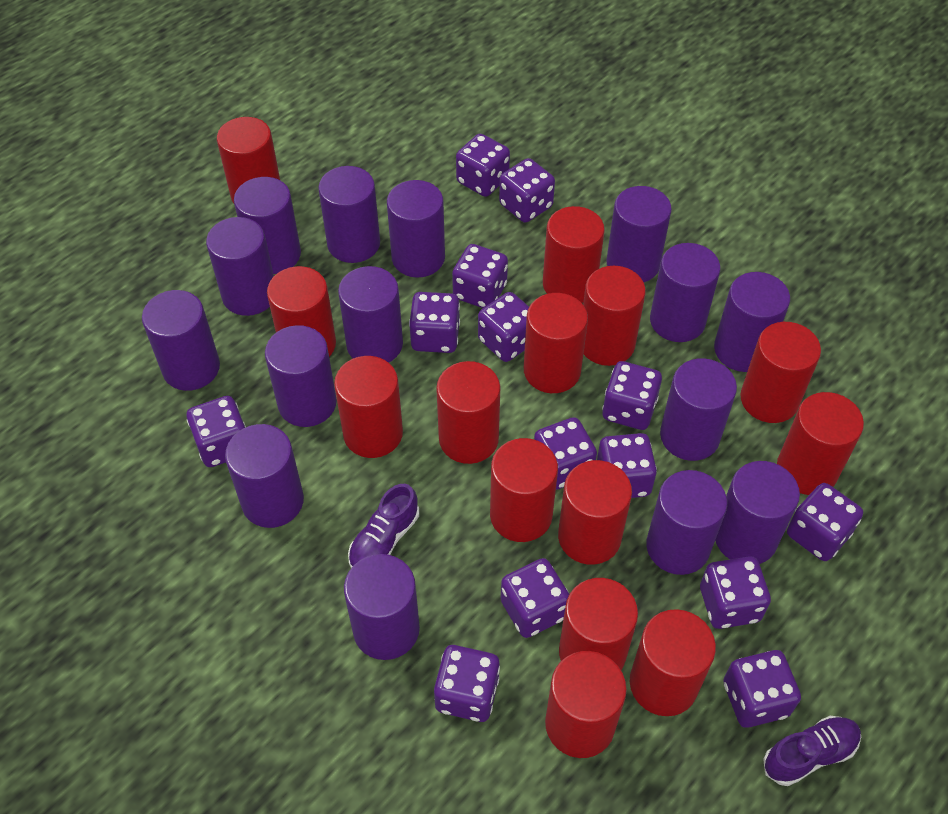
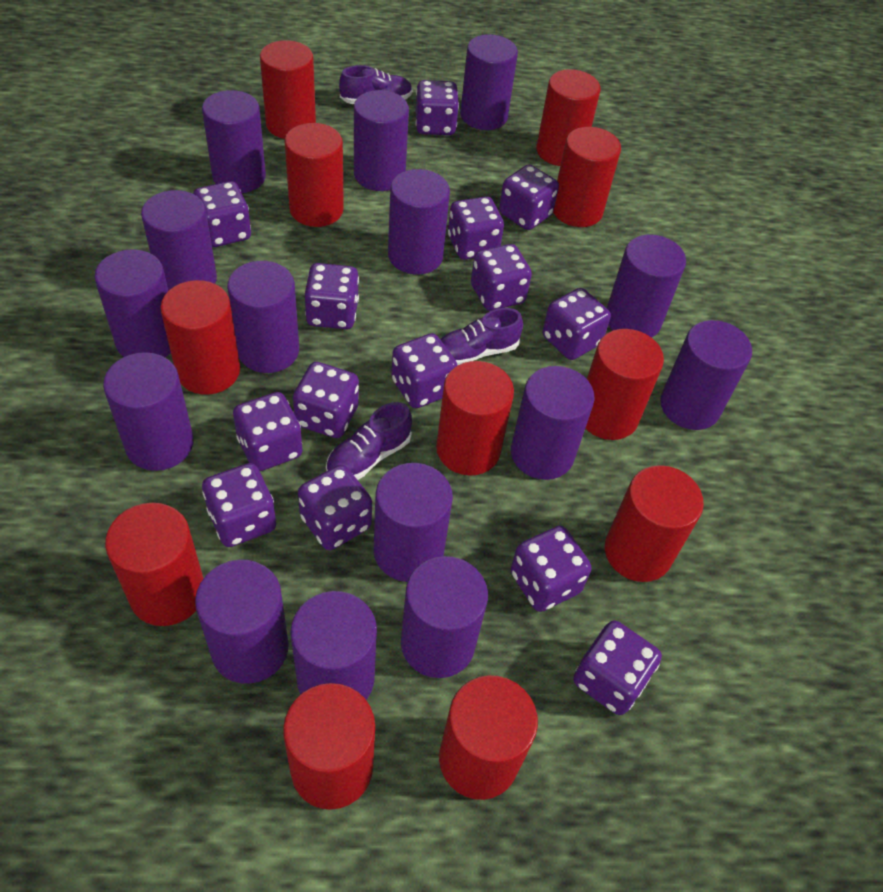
purple shoe: [348,484,419,568] [763,716,861,786] = 2 -> [326,402,412,480] [339,65,413,104] [440,308,523,366] = 3
red cylinder: [217,117,280,203] [267,266,336,357] [334,356,403,458] [436,361,501,464] [490,438,558,542] [524,293,588,393] [543,206,605,303] [545,651,627,758] [558,460,632,565] [559,578,638,670] [583,266,646,366] [630,609,716,716] [740,322,821,423] [777,392,864,495] = 14 -> [105,503,204,626] [160,280,240,395] [260,40,316,139] [283,683,375,810] [285,123,344,227] [436,361,514,476] [439,675,538,800] [536,69,601,166] [553,127,621,227] [585,329,664,440] [605,465,704,582] = 11

